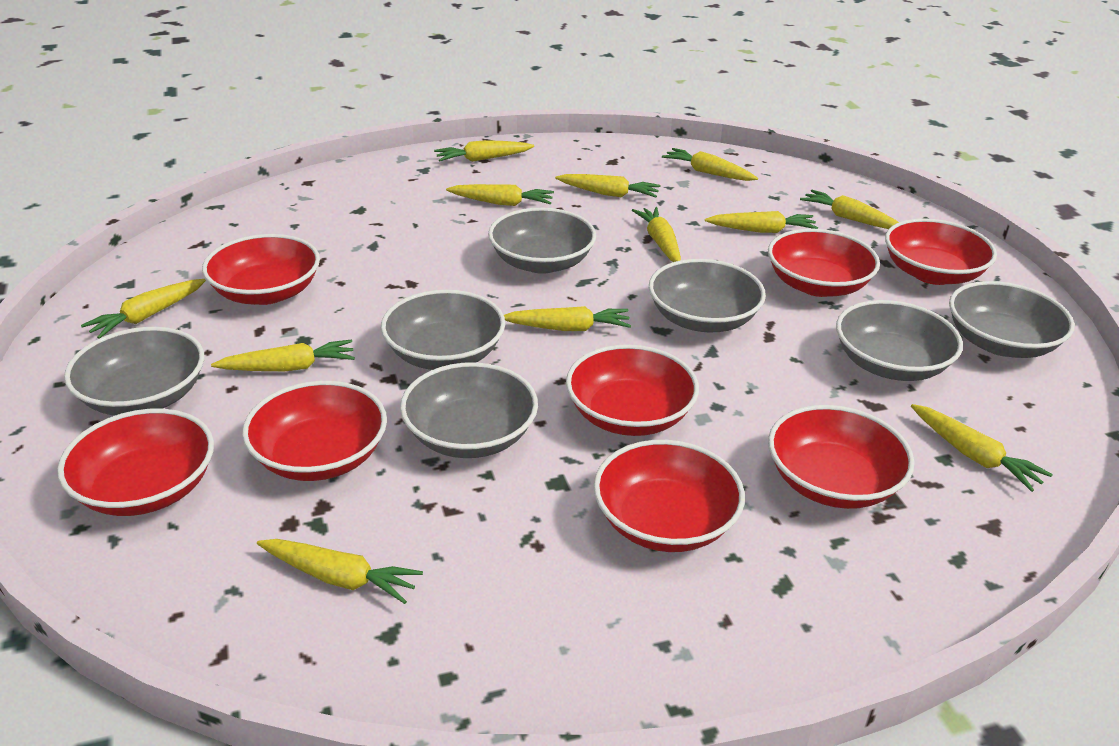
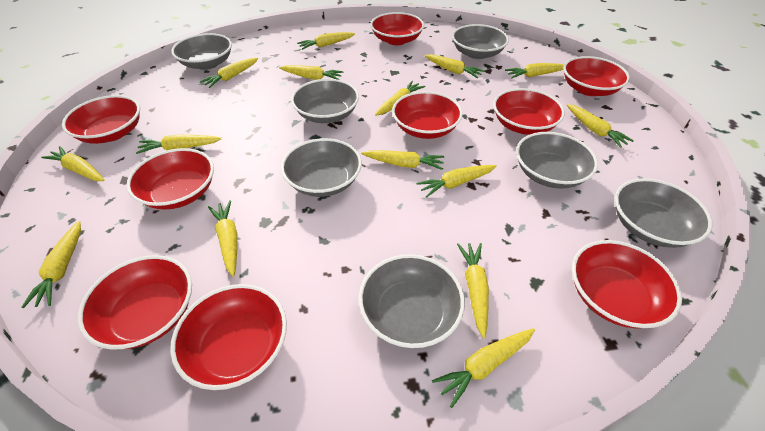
red bowl: [57,409,214,516] [202,234,320,305] [242,381,387,481] [566,344,699,436] [594,440,745,552] [768,229,880,297] [768,405,914,509] [885,218,997,285] = 8 -> [62,95,140,144] [78,255,192,350] [126,148,214,210] [170,284,287,390] [370,12,424,45] [392,91,463,139] [493,88,565,135] [563,56,630,96] [572,240,682,328] = 9
yellow carrot: [81,279,206,339] [211,339,355,371] [257,539,423,604] [434,140,534,162] [446,184,554,206] [504,306,631,331] [555,174,660,198] [632,207,681,262] [662,148,758,181] [705,211,818,233] [800,190,899,229] [911,404,1053,492] = 12 -> [21,221,81,308] [41,146,105,181] [136,135,221,154] [200,58,258,88] [208,200,238,277] [279,65,344,80] [297,32,355,50] [361,150,444,170] [375,81,425,116] [417,165,497,197] [424,54,485,78] [432,328,535,408] [457,243,489,338] [505,63,564,78] [567,104,634,148] = 15

